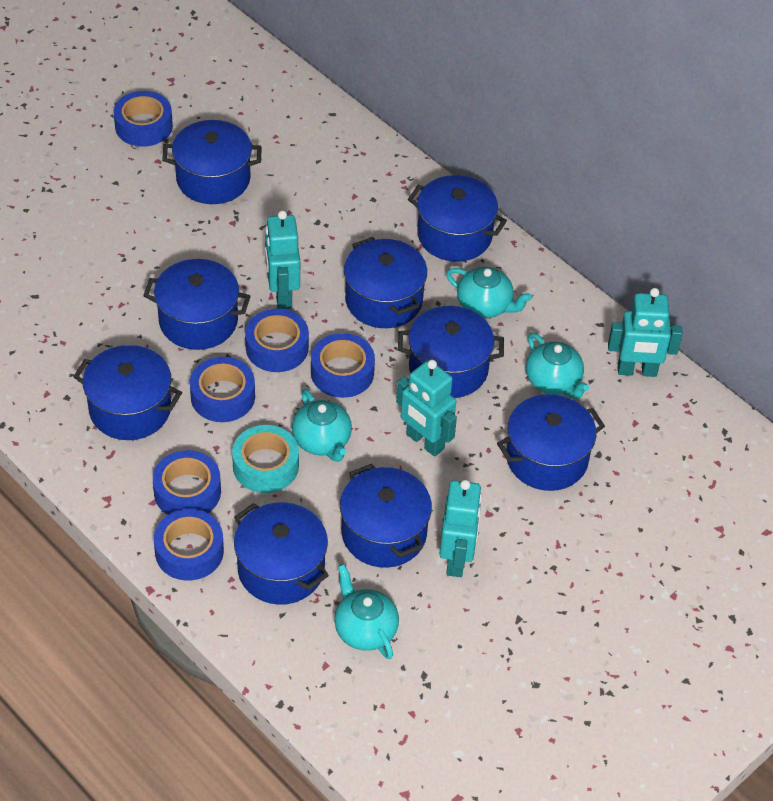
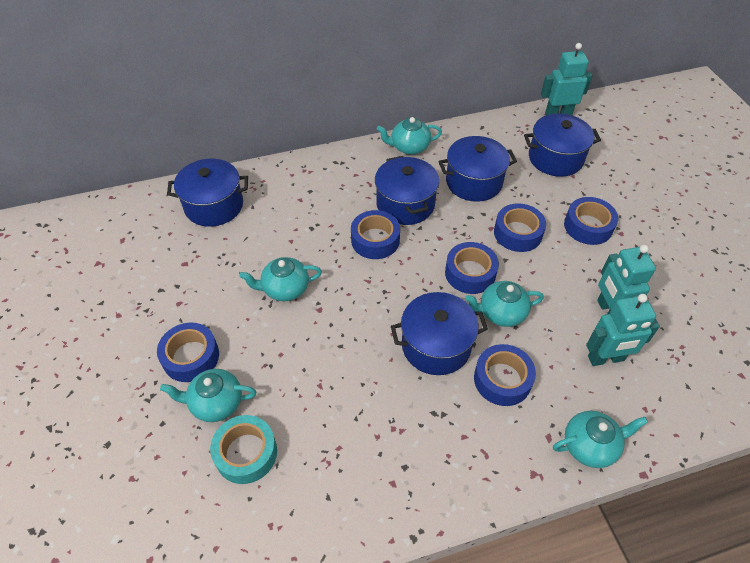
blue pot: [73,345,182,440] [143,259,251,350] [162,120,262,204] [234,502,329,605] [340,464,432,568] [344,237,427,328] [398,306,504,398] [408,175,507,262] [497,394,605,491] = 9 -> [167,159,248,227] [375,156,439,225] [391,292,488,375] [438,136,517,202] [524,113,601,177] = 5
turquoise robot: [265,211,300,309] [396,360,457,457] [440,480,482,577] [608,288,683,377] = 4 -> [541,43,593,115] [586,294,660,366] [597,245,656,314] = 3
turquoise teapot: [292,389,352,462] [334,564,399,659] [446,267,532,318] [526,333,589,399] = 4 -> [160,369,256,422] [239,257,322,301] [377,117,442,155] [465,281,544,327] [553,411,648,468] = 5

